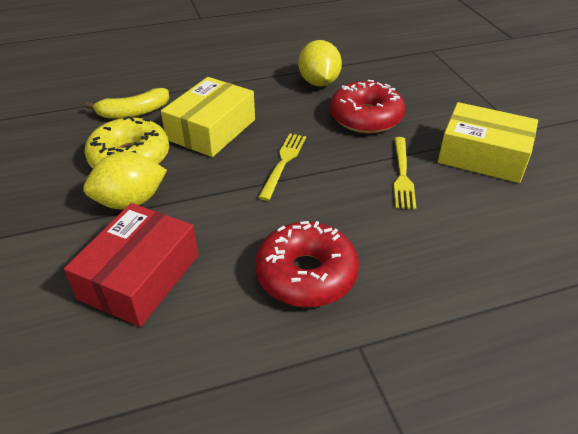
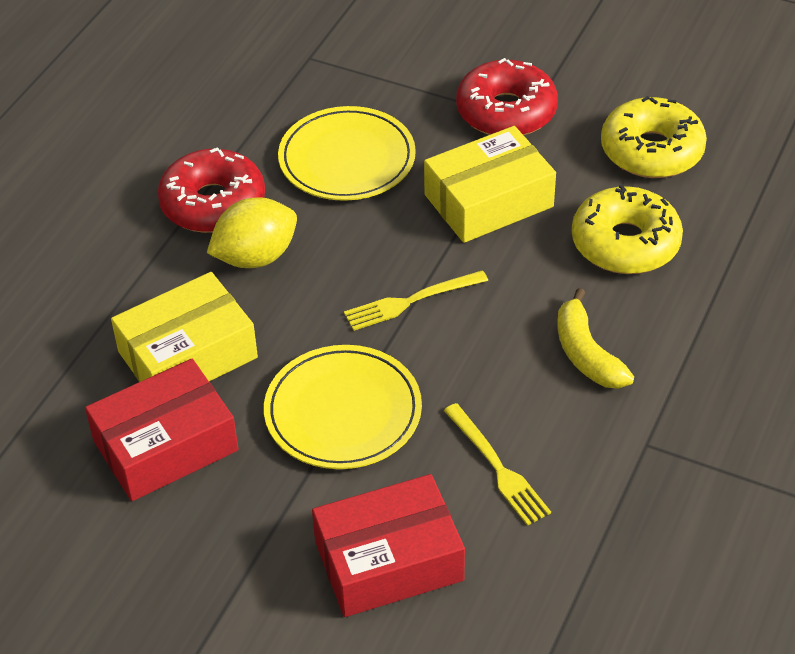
red box: [64,203,198,327] = 1 -> [85,359,239,501] [312,474,465,617] = 2
yellow donut: [84,116,169,168] = 1 -> [572,185,683,274] [601,96,707,178] = 2
yellow lemon: [83,152,167,209] [298,40,342,86] = 2 -> [207,197,297,268] = 1
yellow plate: none = 0 -> [264,345,422,469] [278,106,416,201] = 2

